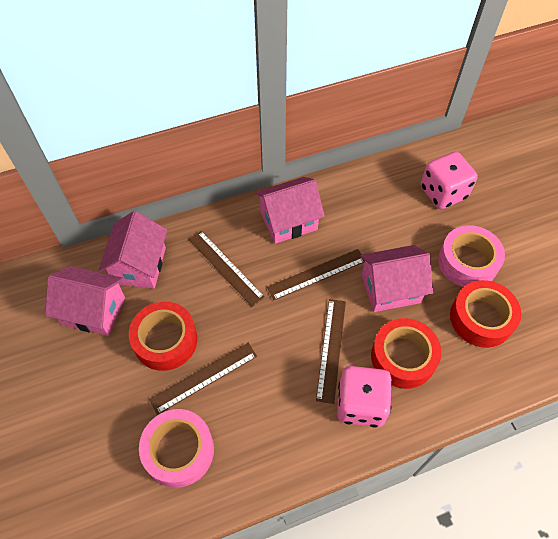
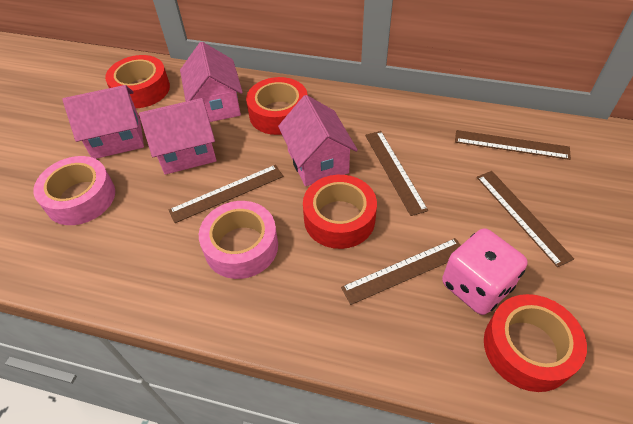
brown ruler: [149,343,257,415] [189,231,265,307] [267,249,365,300] [316,299,346,404] = 4 -> [169,165,283,223] [341,238,461,305] [365,131,428,216] [455,130,571,160] [477,171,574,267] = 5
pink dice: [337,366,392,427] [421,151,478,209] = 2 -> [442,228,528,315] = 1
red tape: [129,302,197,371] [371,318,441,389] [450,280,521,348] = 3 -> [105,55,170,108] [246,77,308,135] [303,175,377,249] [484,294,587,392] = 4

